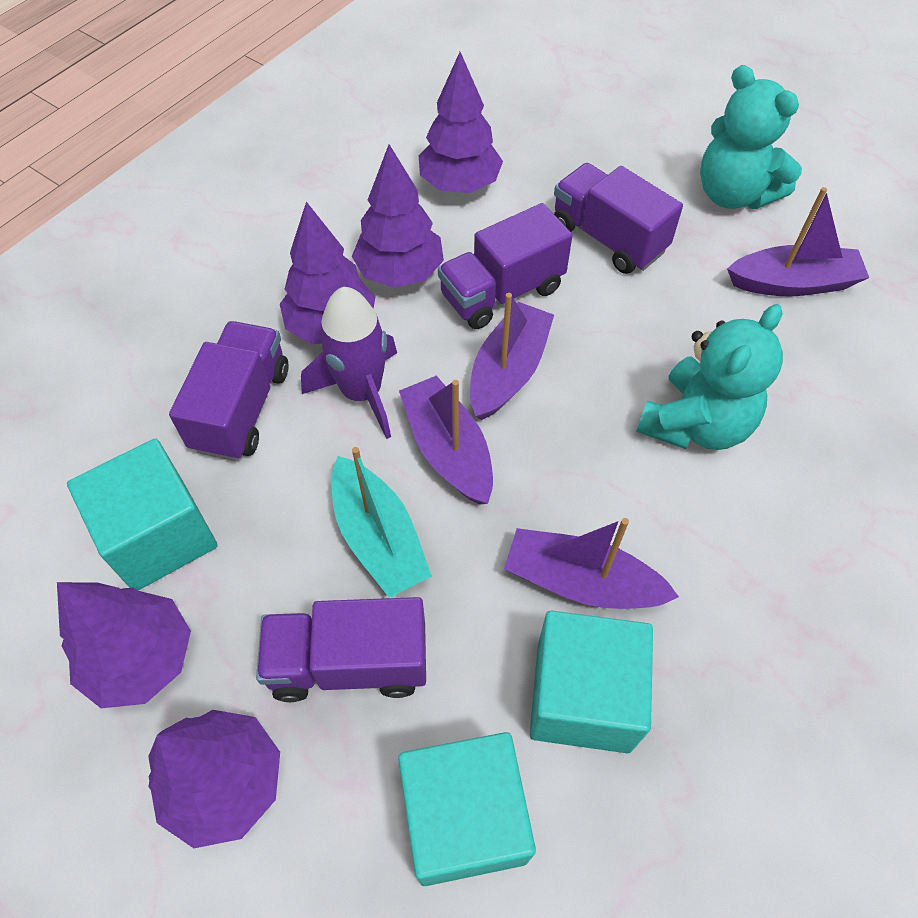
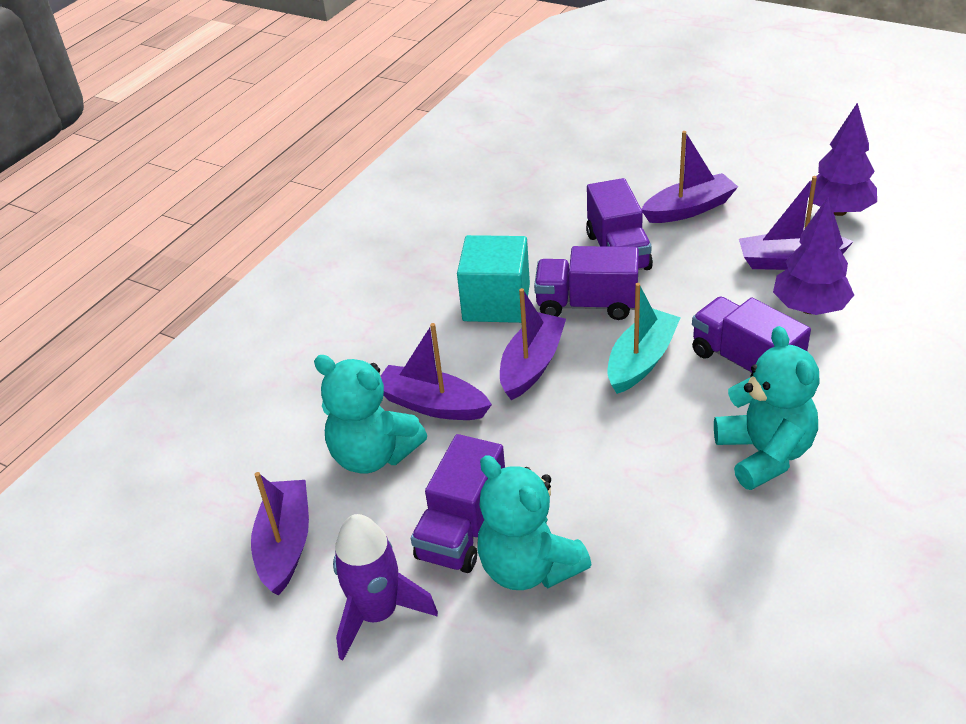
purple boat: [399,375,493,505] [470,293,554,420] [504,518,679,609] [727,187,869,296] = 4 -> [251,472,309,596] [381,323,492,420] [500,288,566,400] [642,131,738,223] [739,176,854,270] = 5
purple tree: [57,582,191,708] [148,710,280,848] [280,202,375,344] [352,144,444,288] [419,52,503,193] = 5 -> [773,196,854,315] [808,103,877,216] = 2
turquoise cube: [67,439,218,591] [398,732,536,886] [530,611,653,753] = 3 -> [457,235,530,323] = 1
turquoise teddy bear: [636,304,783,450] [700,65,802,209] = 2 -> [314,355,427,474] [477,455,592,590] [714,326,819,490] = 3

